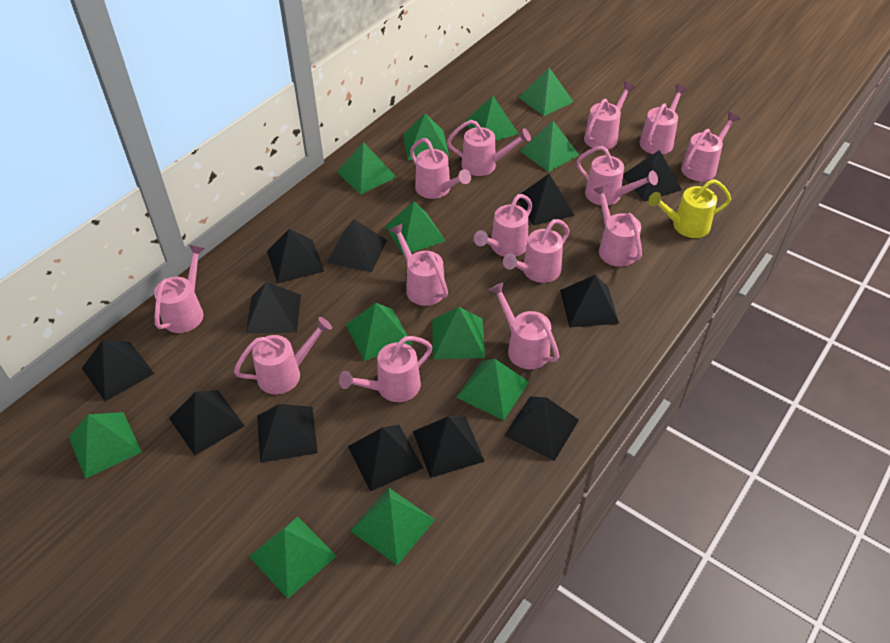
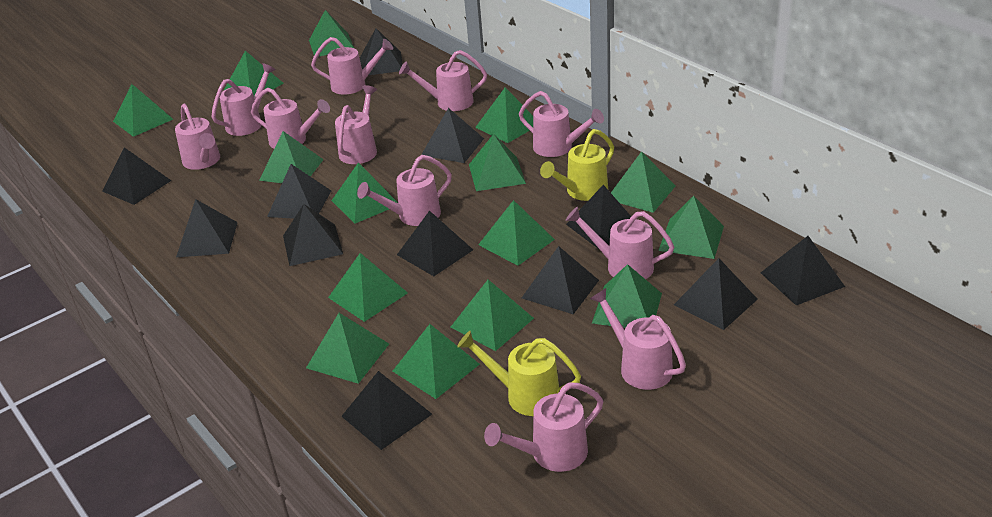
green pyramid: [69,412,142,479] [249,516,336,599] [337,142,396,195] [346,303,412,361] [350,488,435,565] [385,201,446,255] [403,113,449,161] [432,307,485,359] [456,359,529,420] [464,96,519,141] [518,68,573,116] [520,121,579,172] = 12 -> [113,84,173,137] [224,51,284,96] [259,131,324,183] [306,313,389,384] [309,10,355,57] [328,253,408,322] [331,162,398,224] [393,324,480,399] [451,280,534,351] [469,134,526,191] [475,87,533,143] [478,200,555,266] [592,264,662,328] [611,151,675,213] [658,196,724,259] = 15
pink watering can: [154,245,205,333] [234,317,332,394] [339,336,433,402] [389,223,448,306] [410,138,471,199] [447,120,531,176] [474,194,533,256] [489,282,559,369] [503,219,570,283] [576,146,658,205] [584,81,635,149] [593,185,642,267] [640,84,688,155] [681,112,740,181] = 14 -> [175,103,220,170] [211,63,276,136] [251,88,330,149] [311,37,393,95] [335,85,377,164] [357,155,452,226] [399,50,487,111] [484,382,603,472] [519,91,604,157] [566,207,674,279] [590,288,686,390] = 11
yellow watering can: [648,179,731,238] = 1 -> [457,331,581,416] [540,129,614,201] = 2

